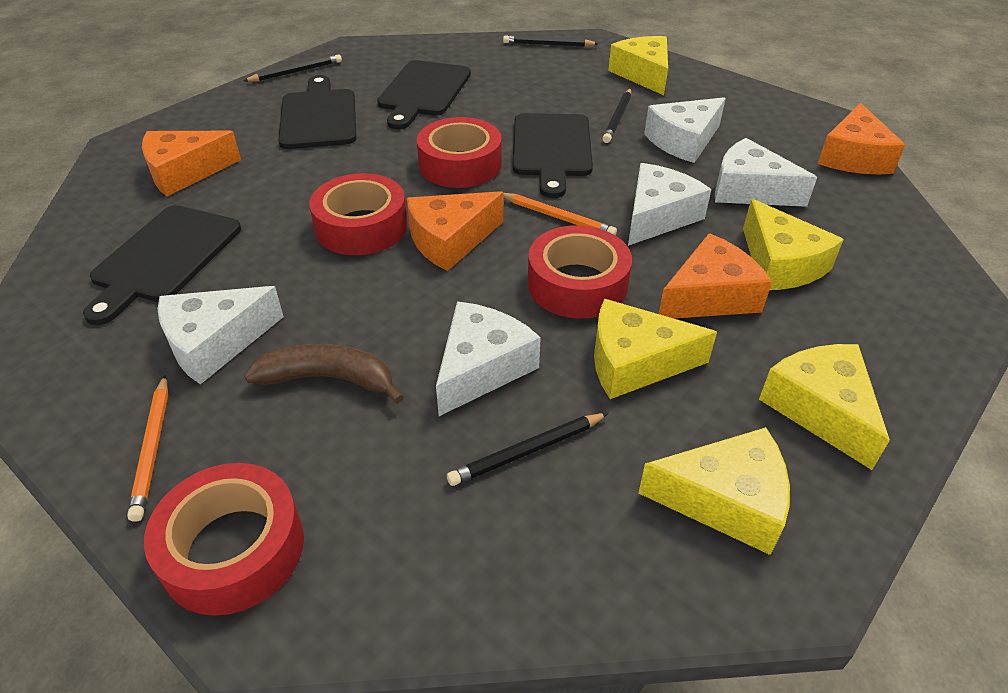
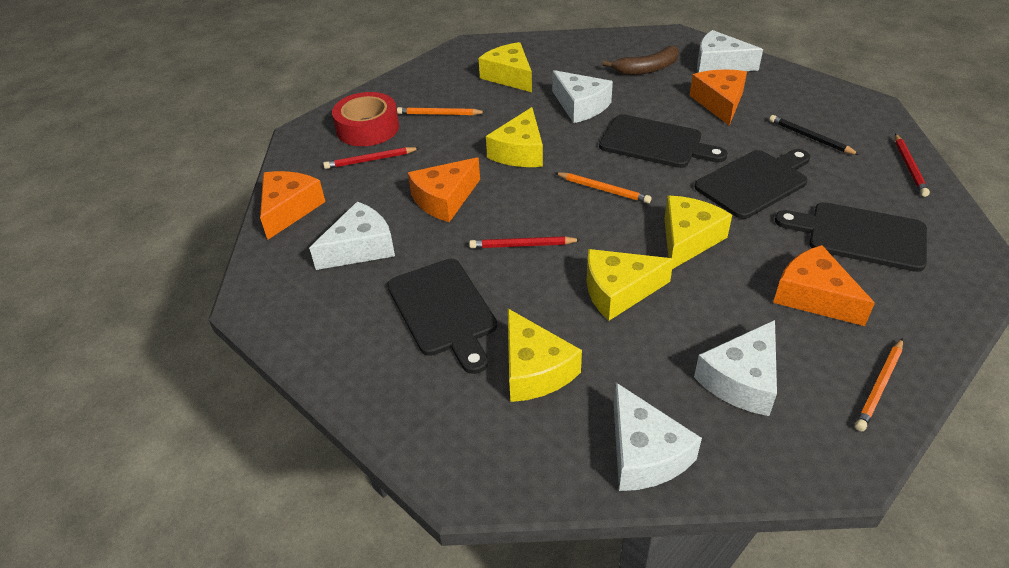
black pencil: [243,54,342,82] [447,413,608,486] [503,36,599,47] [602,88,631,143] = 4 -> [769,115,860,155] = 1
orange pencil: [127,375,168,522] [503,193,617,235] = 2 -> [397,107,486,115] [555,172,652,203] [855,338,903,431] = 3
red pencil: none = 0 -> [323,147,420,169] [469,236,581,248] [895,134,930,197] = 3
red tape: [144,463,304,616] [309,173,408,255] [417,117,502,188] [528,225,632,319] = 4 -> [332,92,399,146] = 1

